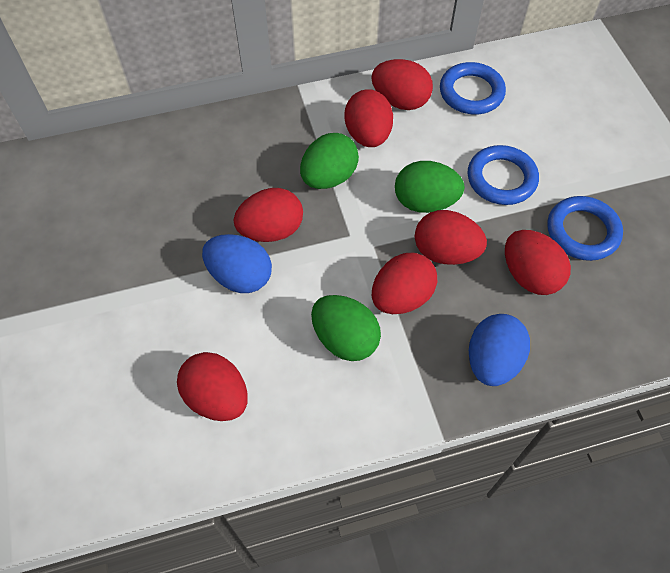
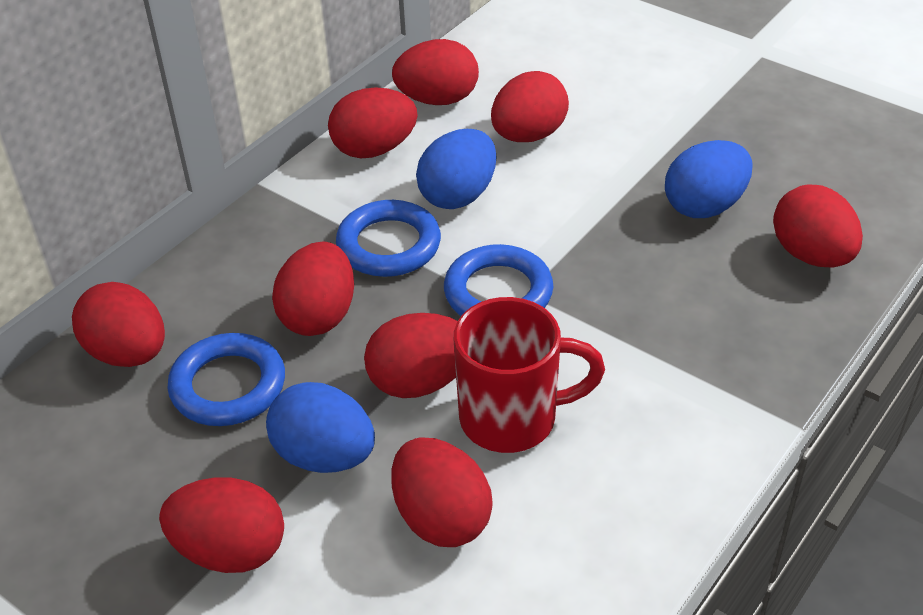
blue egg: [202,234,272,293] [469,314,530,386] = 2 -> [266,382,375,473] [416,129,496,209] [665,140,753,218] = 3
green egg: [300,133,359,189] [311,295,381,361] [395,161,465,213] = 3 -> none = 0
red egg: [177,352,248,421] [234,188,303,242] [344,89,393,147] [371,59,433,110] [372,253,437,314] [415,210,487,265] [505,230,571,295] = 7 -> [72,282,165,367] [159,477,284,573] [272,242,354,336] [328,87,418,158] [364,313,457,398] [391,437,493,547] [392,39,479,105] [491,71,569,142] [773,185,863,267] = 9
red mug: none = 0 -> [454,297,605,453] = 1

